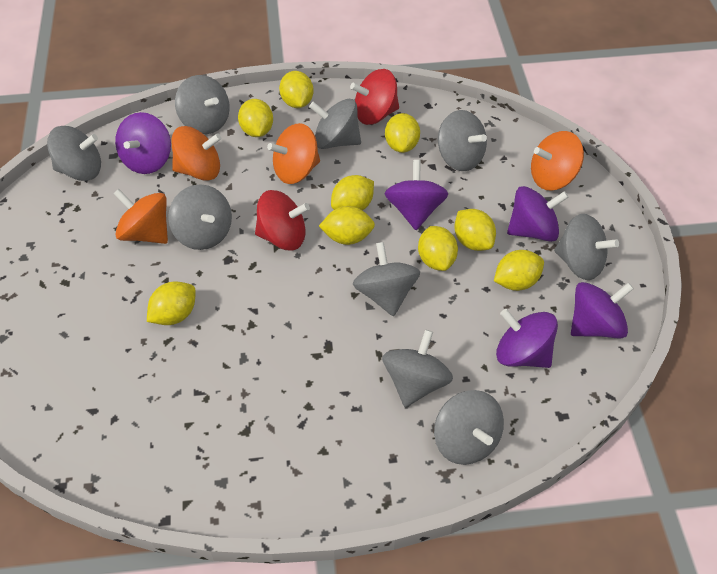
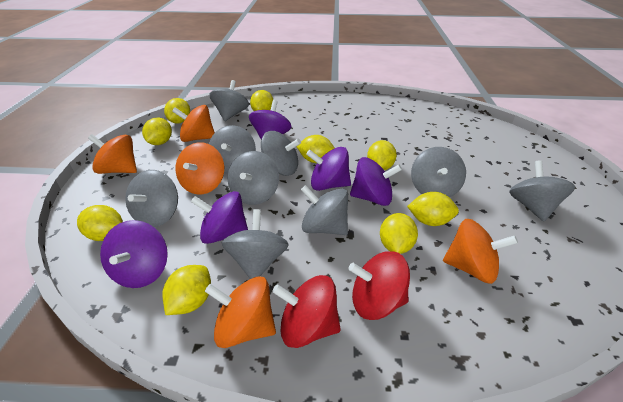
orange spinning top: [113,189,168,244] [171,126,221,181] [267,123,320,184] [531,131,584,190] = 4 -> [88,134,137,174] [172,105,215,142] [175,142,224,194] [205,276,276,348] [443,219,518,284] = 5

